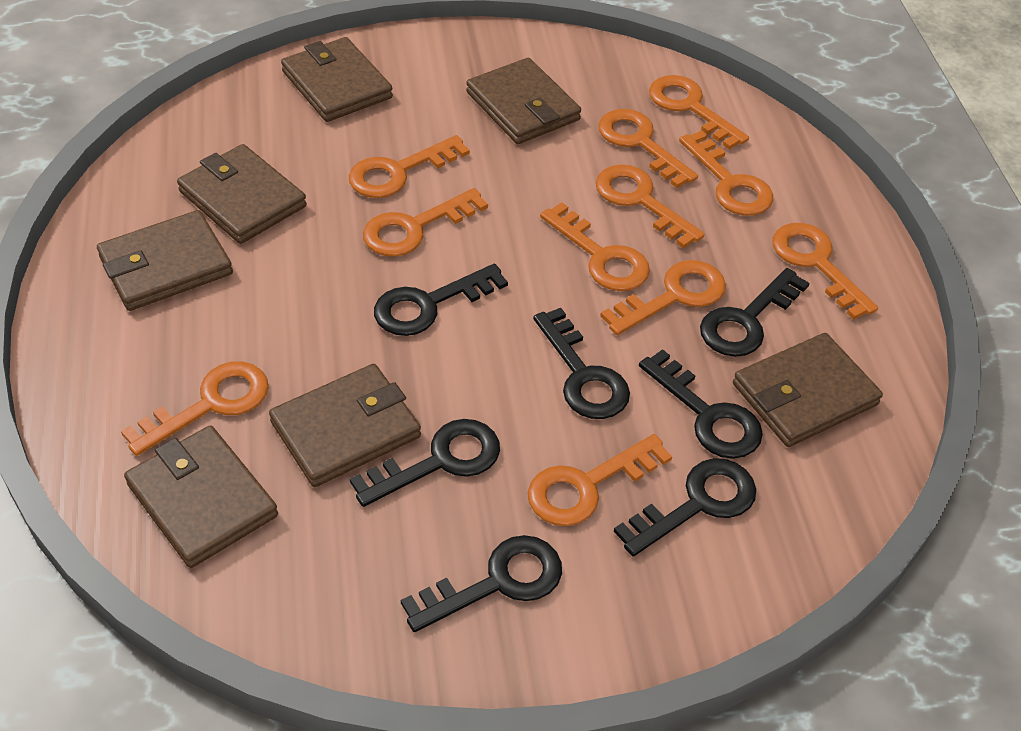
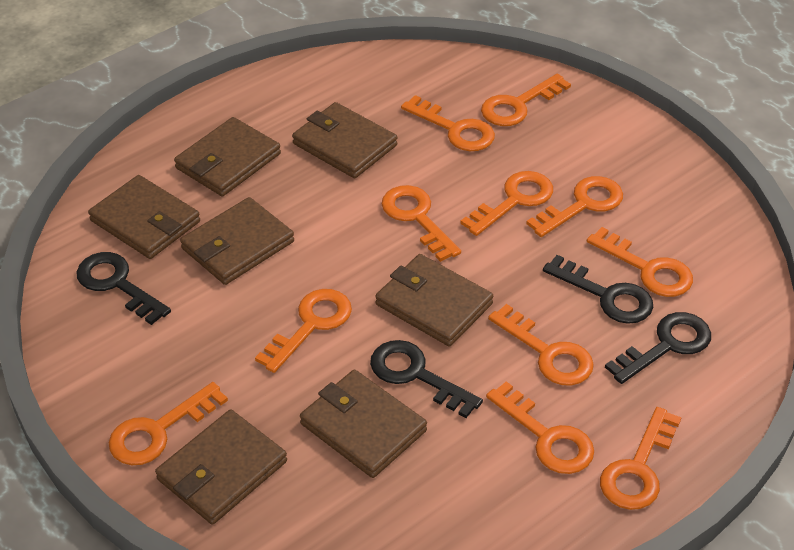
black key: [350,419,500,507] [374,264,508,336] [401,535,562,632] [533,308,630,419] [614,458,756,556] [639,349,763,459] [700,268,809,357] = 7 -> [77,252,171,325] [370,340,483,418] [543,255,653,324] [605,312,711,384] = 4

